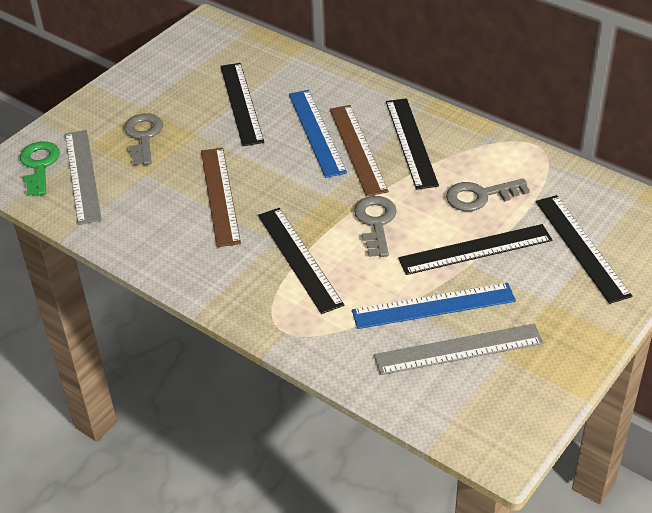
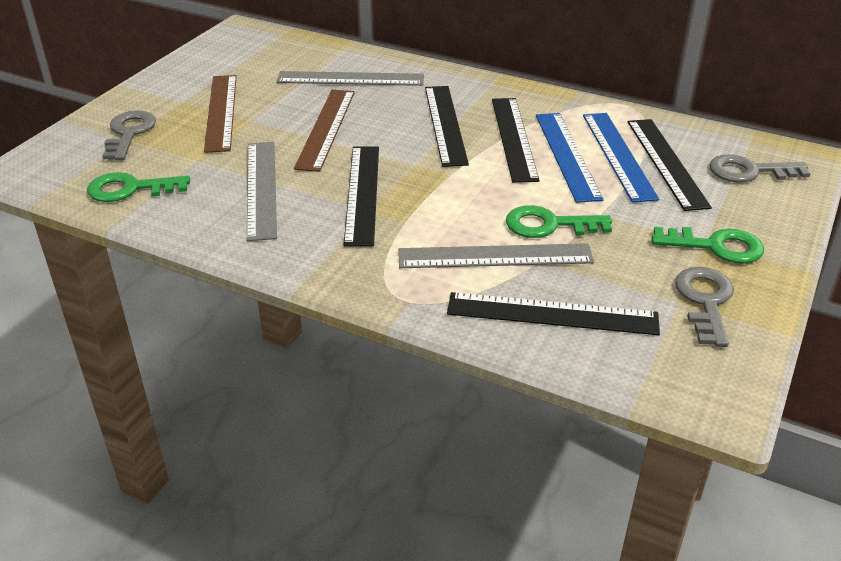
green key: [20,141,60,196] = 1 -> [87,172,190,202] [506,205,612,238] [652,227,764,264] = 3
grey ruler: [65,130,102,225] [374,324,544,375] = 2 -> [247,142,277,241] [277,71,424,86] [398,243,594,268] = 3

